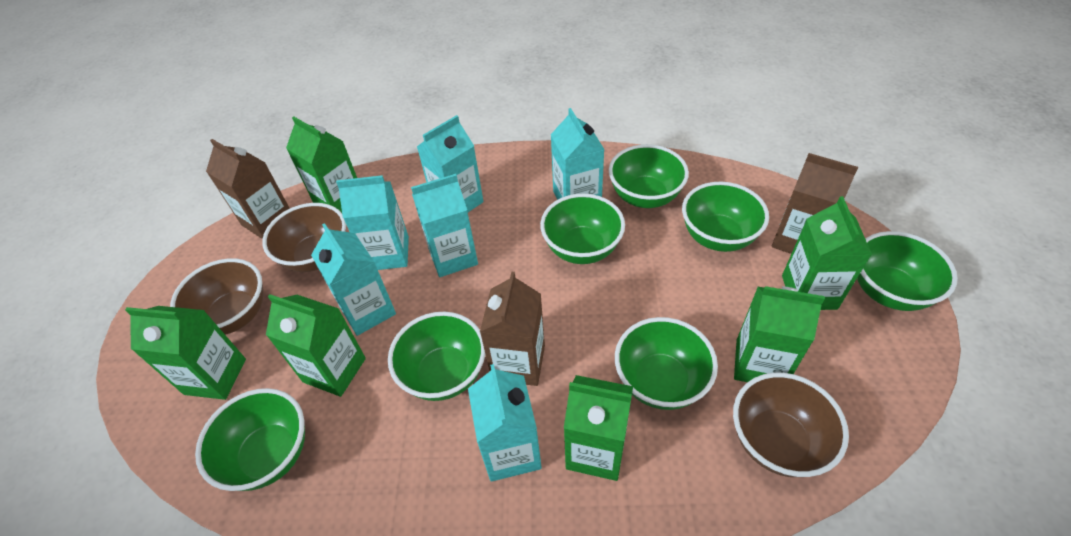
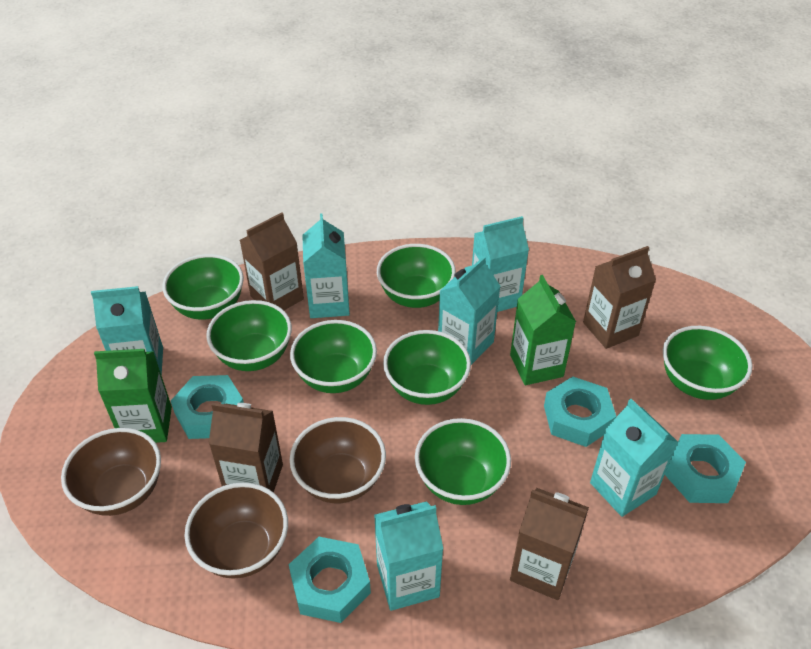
brown carton: [206,139,290,239] [480,271,545,386] [772,153,858,254] = 3 -> [209,403,283,493] [240,213,304,310] [510,488,589,600] [583,246,656,349] = 4
green carton: [125,306,246,400] [266,294,366,397] [286,116,357,213] [564,375,633,481] [734,286,825,382] [782,196,872,310] = 6 -> [94,349,172,443] [510,275,576,385] = 2
turquoise nut: none = 0 -> [171,375,244,439] [289,537,371,623] [544,377,616,447] [665,434,746,503] = 4

